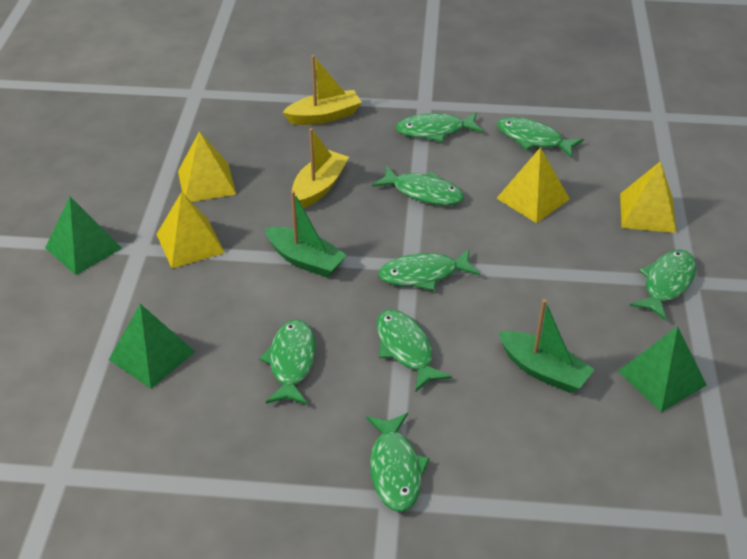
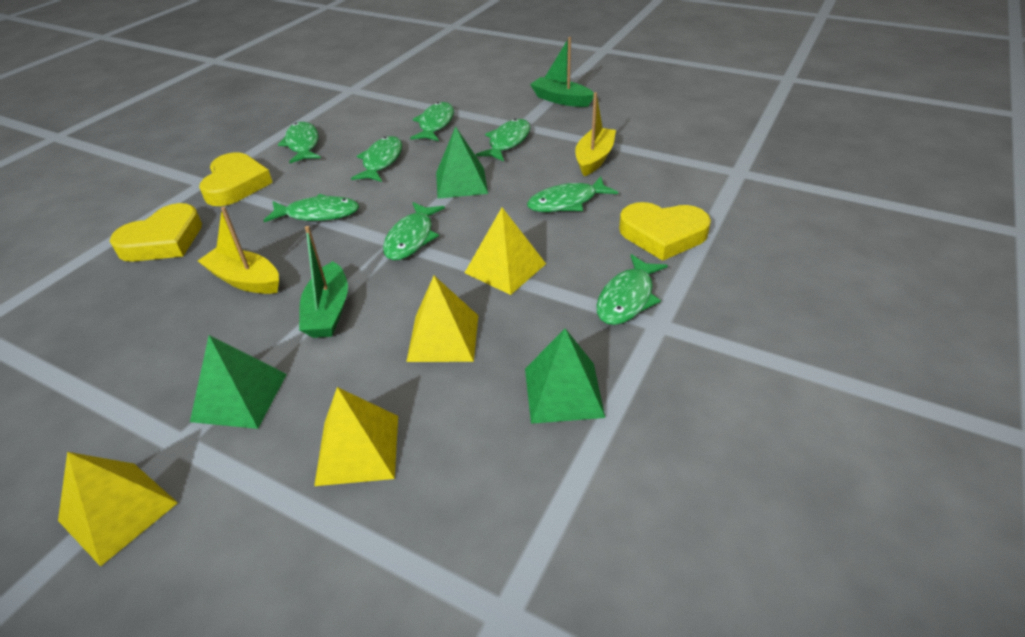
yellow heart: none = 0 -> [110,203,202,262] [199,152,273,206] [619,202,711,261] = 3

